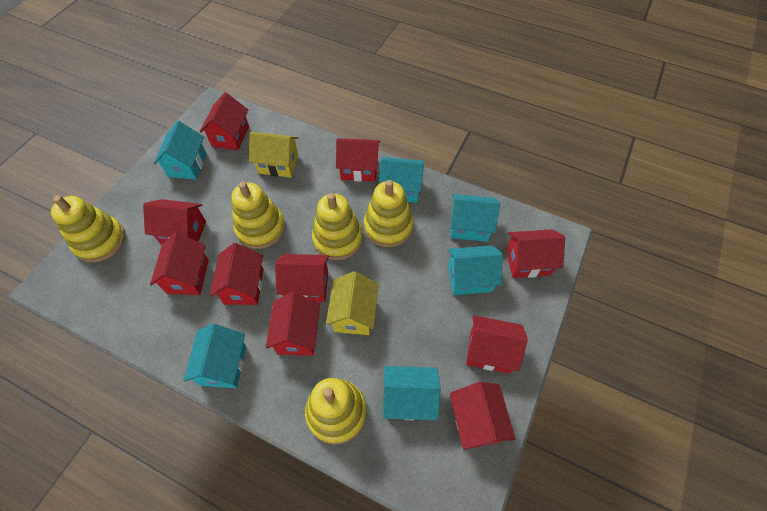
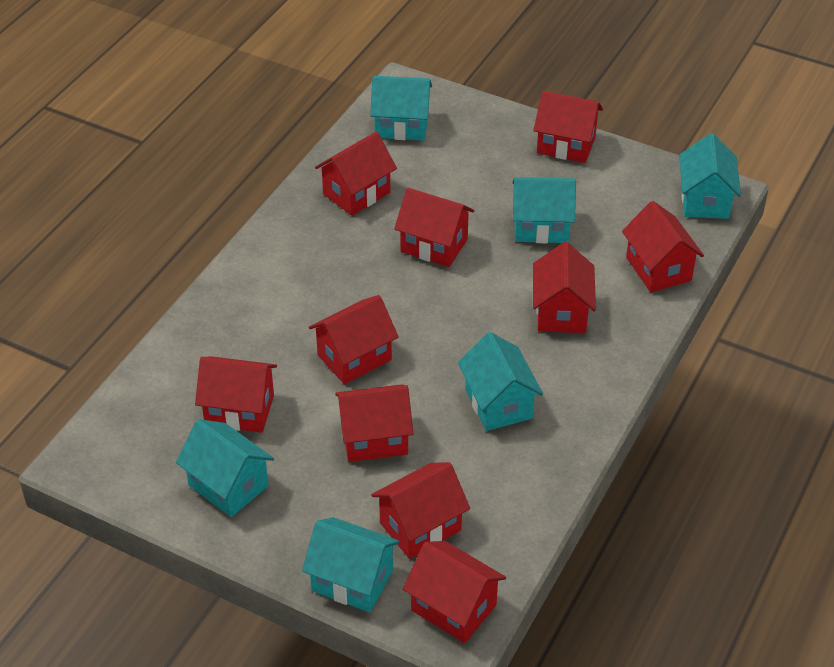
yellow house: [249,132,299,178] [326,271,379,335] = 2 -> none = 0
yellow stacking toy: [51,195,125,262] [231,182,285,249] [305,378,367,445] [312,193,363,260] [364,180,413,247] = 5 -> none = 0

